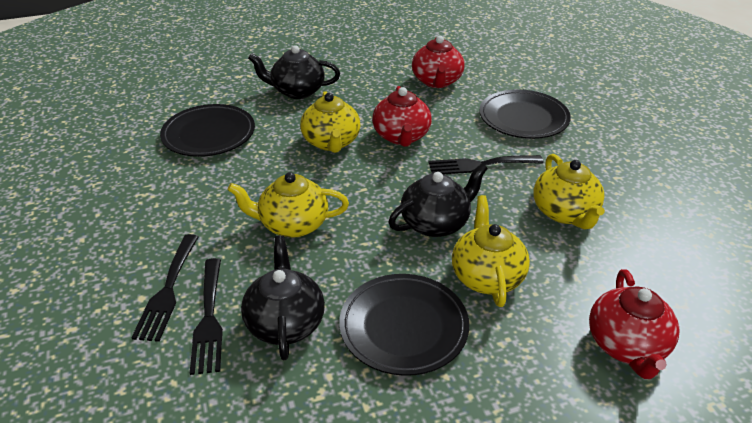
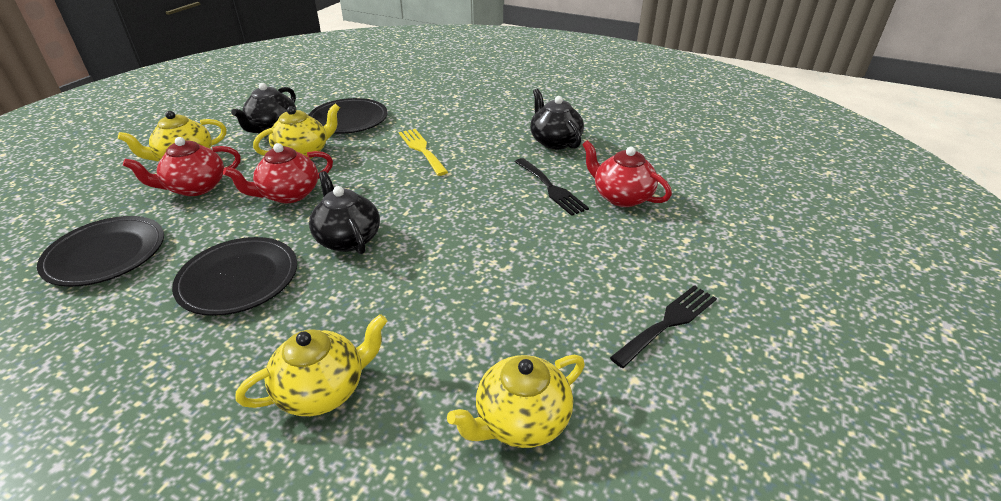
black fork: [131,234,198,342] [190,258,223,375] [428,155,544,174] = 3 -> [515,158,589,216] [610,285,717,368] = 2
yellow fork: none = 0 -> [399,129,448,176] = 1

